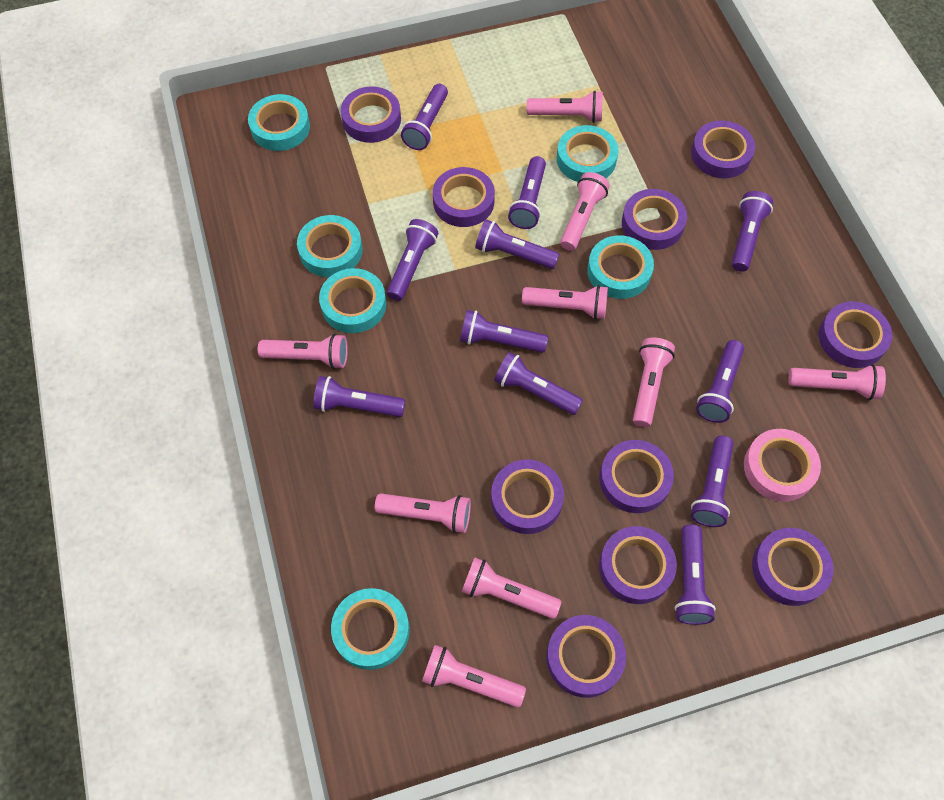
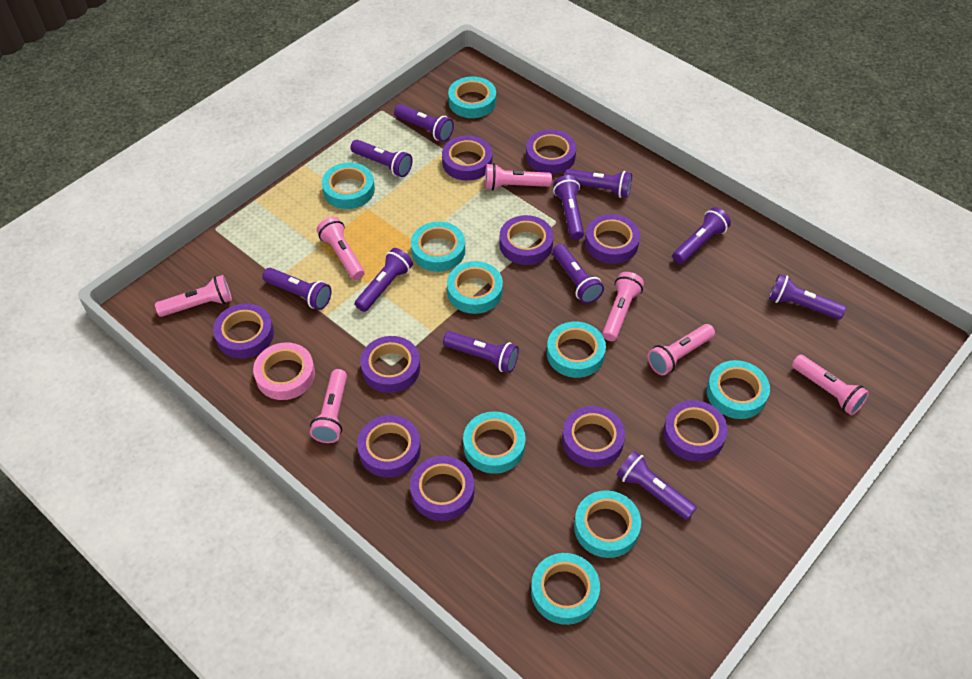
pink flashlight: [258,334,348,369] [375,493,471,533] [422,645,526,707] [462,557,562,619] [522,285,608,320] [527,91,603,123] [560,172,610,251] [633,337,675,427] [788,364,886,400] = 9 -> [155,275,232,317] [310,369,347,443] [317,217,365,280] [485,163,552,190] [602,272,644,341] [648,324,715,375] [792,354,869,415] = 7
turquoise tape: [248,94,310,151] [297,215,363,277] [319,268,386,333] [331,588,410,670] [557,125,619,182] [587,235,654,299] = 6 -> [322,163,375,209] [411,221,465,272] [447,261,503,314] [448,77,496,118] [463,411,526,474] [531,553,600,625] [547,322,606,378] [574,490,641,558] [707,360,770,419] = 9

